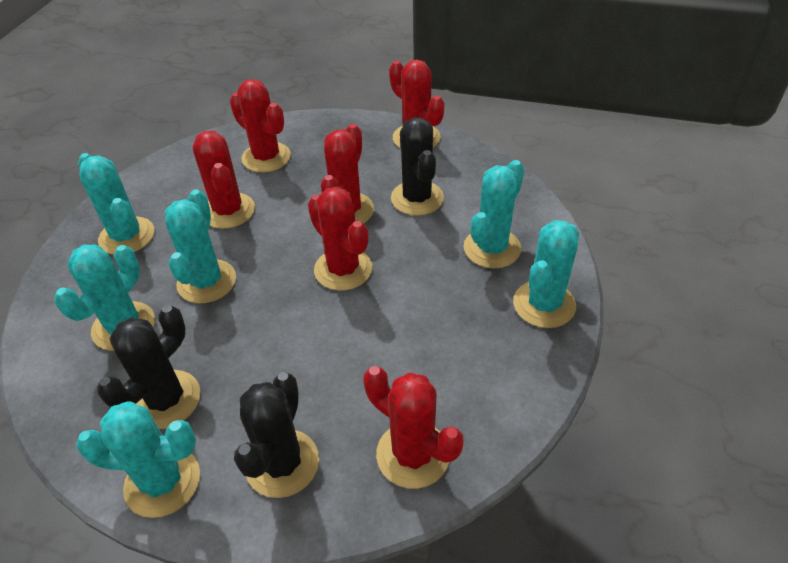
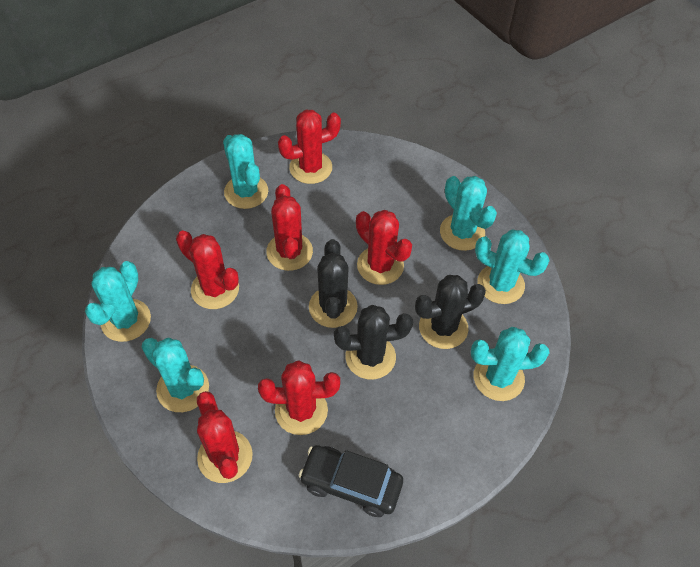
black car: none = 0 -> [299,445,403,517] = 1

